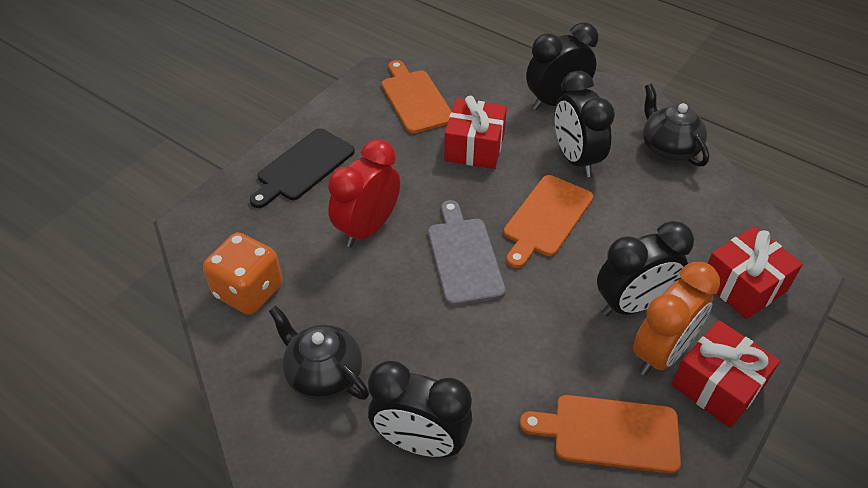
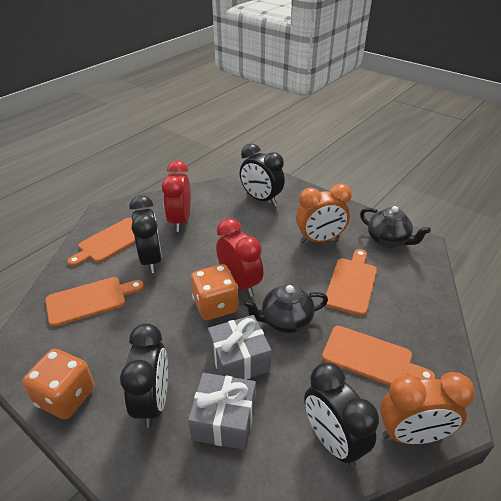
black cutting board: [250,128,355,208] = 1 -> none = 0
grey cutting board: [428,200,506,306] = 1 -> none = 0
grey gift: none = 0 -> [188,373,256,450] [208,315,272,380] = 2
orange clock: [633,262,720,376] = 1 -> [296,184,352,243] [380,372,475,444] = 2
orange cutting board: [382,60,452,133] [504,175,593,268] [520,395,681,474] = 3 -> [45,277,144,327] [67,218,136,266] [322,326,435,386] [325,249,377,316] = 4
orange dice: [203,232,282,315] = 1 -> [22,349,94,419] [191,264,239,320] = 2
red clock: [328,139,400,247] = 1 -> [162,160,191,232] [216,218,263,297] = 2
red gift: [444,96,507,169] [671,320,780,428] [708,226,803,319] = 3 -> none = 0

